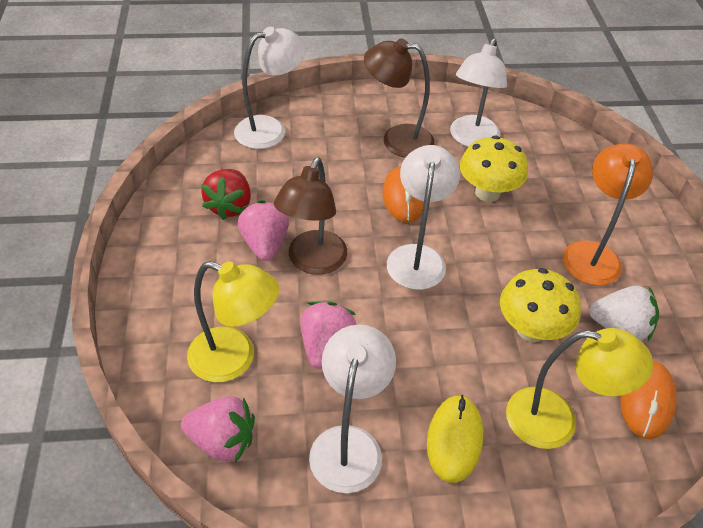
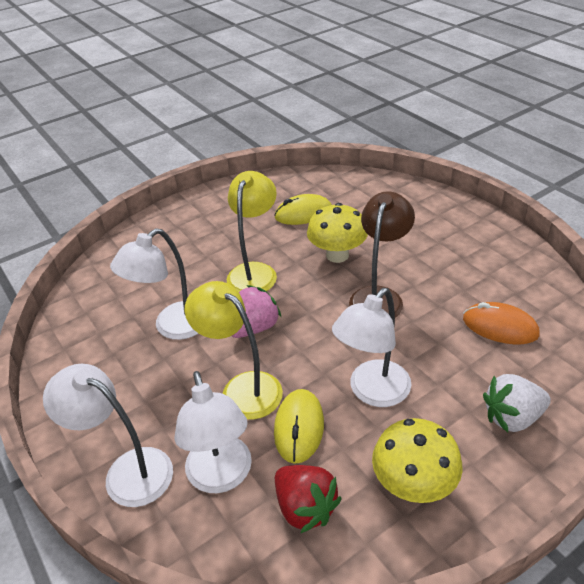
brown lamp: [274,158,348,275] [364,38,434,158] = 2 -> [349,191,415,318] = 1
orange lamp: [563,143,653,286] = 1 -> none = 0
orange mouse: [383,166,424,223] [620,361,677,439] = 2 -> [463,302,540,344] = 1
pink strawberry: [181,396,255,463] [238,200,289,261] [301,302,357,369] = 3 -> [232,285,281,338] = 1
yellow mouse: [427,395,483,483] = 1 -> [274,194,332,225] [274,389,324,464] = 2

